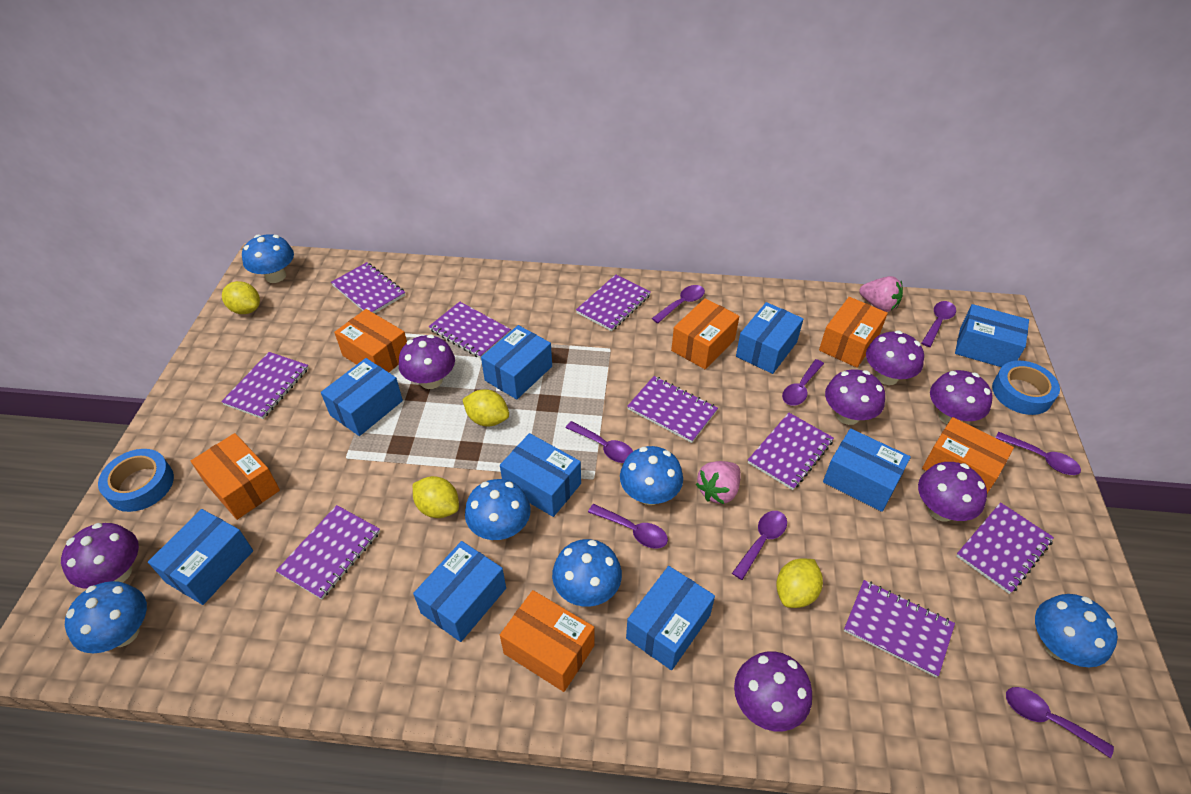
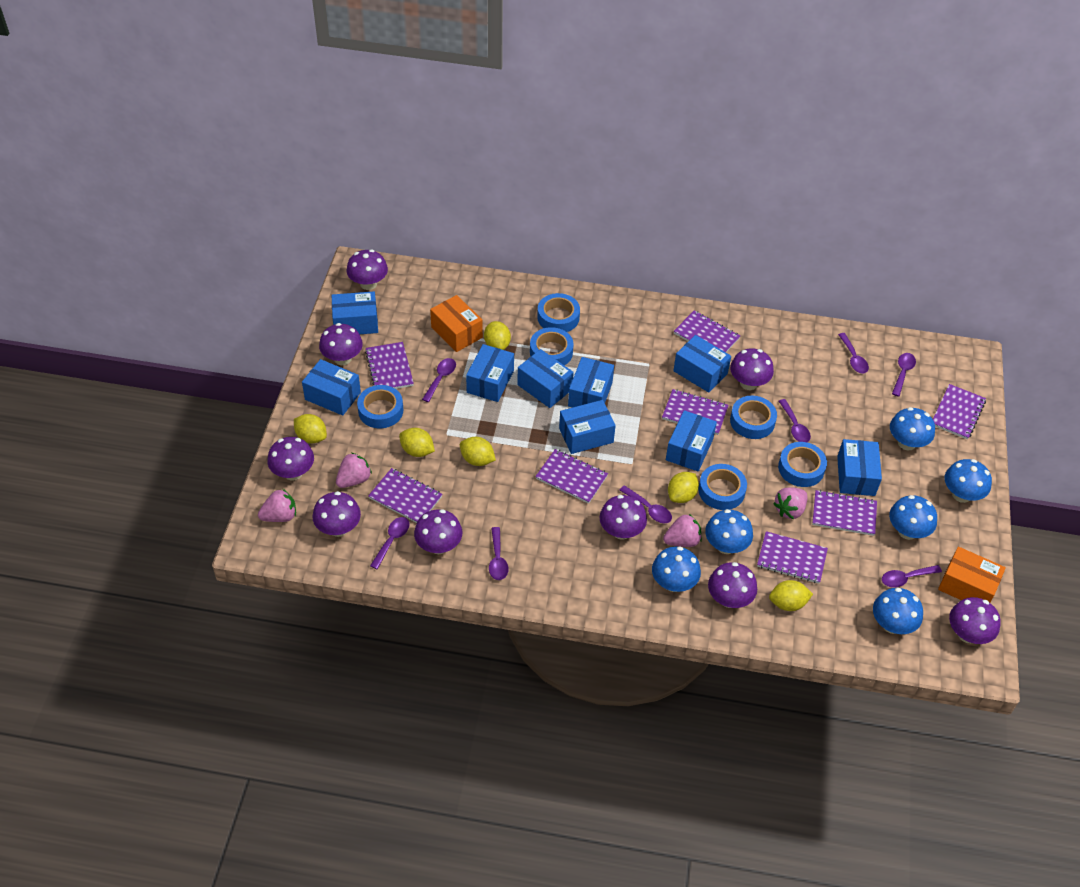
blue tape: [98,449,174,512] [992,361,1060,415] = 2 -> [357,385,403,428] [530,327,573,365] [537,293,580,332] [698,464,747,510] [730,396,777,439] [778,442,827,487] = 6
orange box: [191,433,280,520] [334,309,407,372] [500,590,594,692] [671,298,739,369] [819,297,888,368] [922,417,1014,493] = 6 -> [430,295,483,352] [938,547,1006,603] = 2
pink strawberry: [696,461,741,504] [859,276,903,312] = 2 -> [258,489,296,522] [336,453,372,488] [663,514,702,547] [773,487,808,519] = 4
purple mushroom: [61,523,139,588] [399,334,455,389] [734,651,812,731] [825,369,885,425] [866,330,924,385] [918,462,987,522] [930,370,993,424] = 7 -> [267,437,314,481] [313,491,361,537] [319,323,363,365] [346,249,388,290] [414,509,462,554] [599,495,647,540] [708,562,757,608] [730,348,774,390] [949,597,1001,644] = 9
purple notebook: [221,352,309,419] [276,505,380,599] [331,262,405,314] [429,302,511,359] [576,274,651,331] [627,376,718,443] [748,413,834,490] [844,580,955,677] [956,502,1054,594] = 9 -> [365,342,414,389] [368,468,442,523] [535,449,608,504] [662,389,729,435] [674,310,740,352] [757,531,828,584] [812,490,877,536] [933,384,986,439] = 8
yellow lemon: [222,281,260,314] [413,476,459,518] [462,389,509,427] [776,558,823,608] = 4 -> [294,414,327,443] [399,428,435,457] [460,437,496,466] [484,321,511,350] [668,472,699,503] [769,580,813,611] = 6

